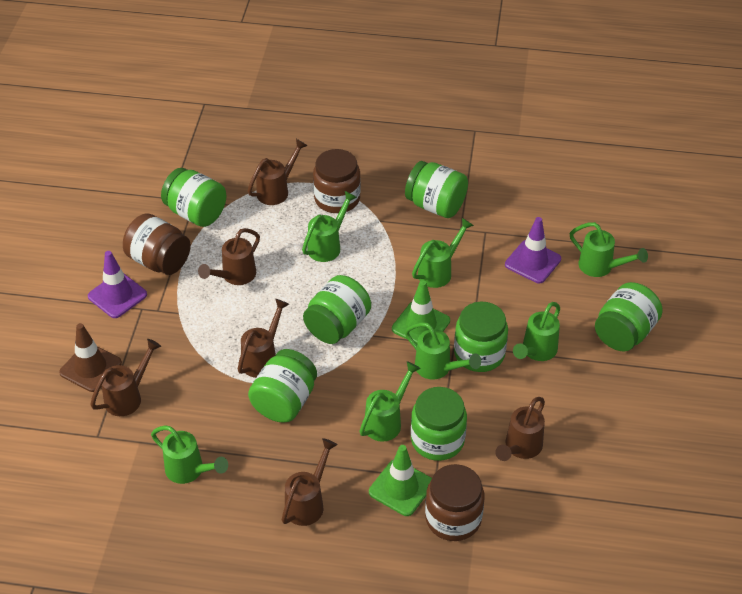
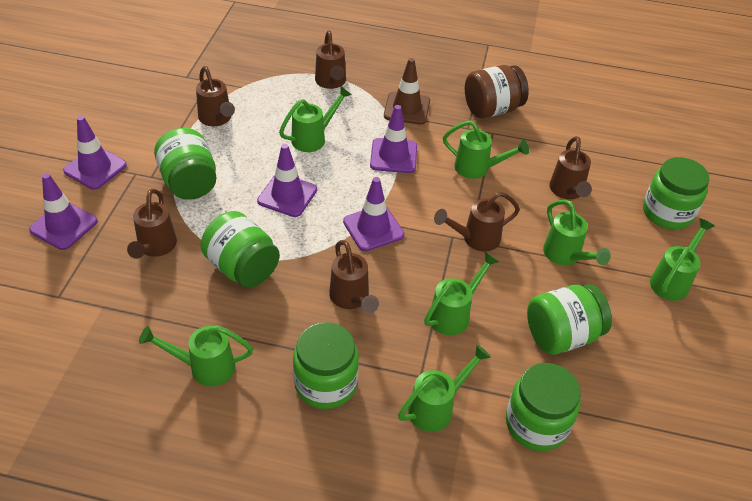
brown jar: [123,213,191,275] [313,149,361,213] [425,464,484,541] = 3 -> [465,65,529,118] = 1
green jar: [161,168,226,227] [248,349,317,423] [303,275,371,344] [405,161,468,218] [411,387,467,461] [454,302,508,372] [595,282,663,351] = 7 -> [154,128,217,200] [200,211,280,288] [293,322,359,409] [506,363,581,451] [527,284,612,355] [643,157,709,230] = 6
green traffic cone: [369,445,432,516] [392,280,450,344] = 2 -> none = 0
purple traffic cone: [88,251,147,318] [505,217,561,283] = 2 -> [29,173,98,250] [63,116,127,190] [257,144,317,217] [343,177,404,251] [370,105,417,173] = 5

